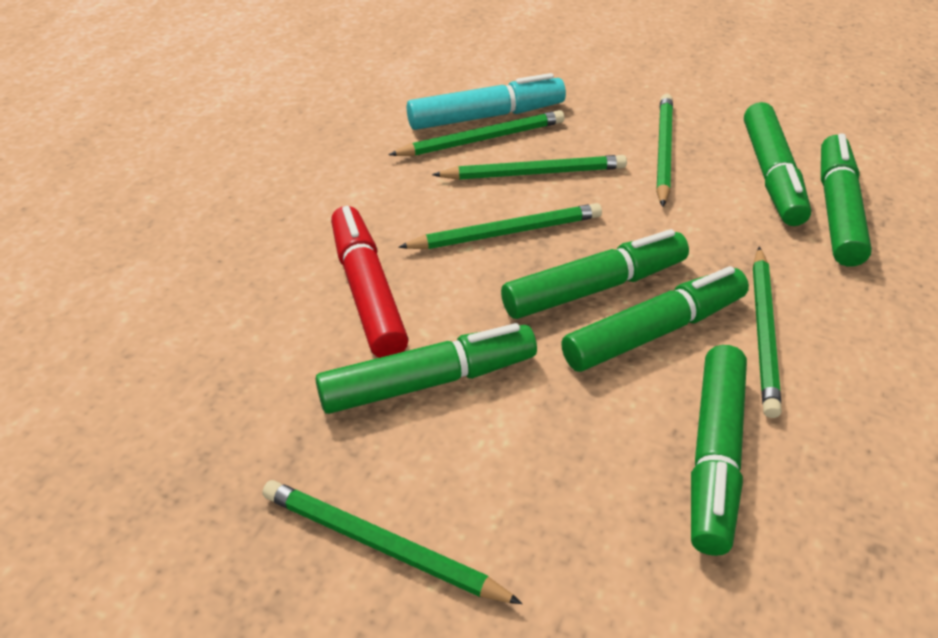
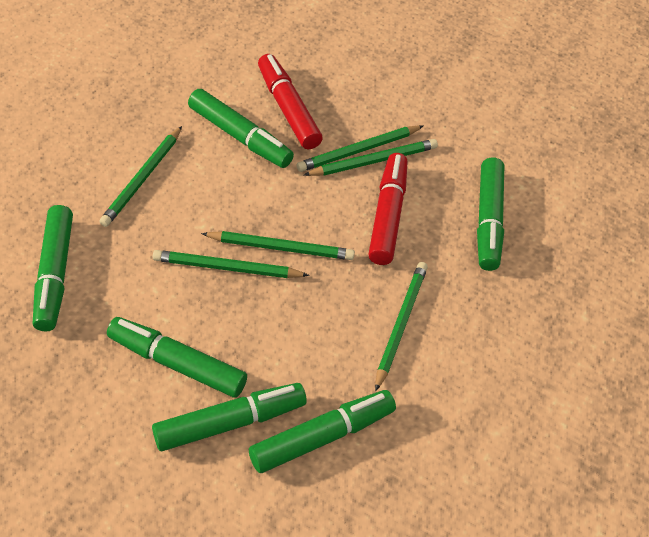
red marker: [331,206,409,358] = 1 -> [258,54,323,149] [368,153,407,265] = 2
turquoise marker: [407,73,566,130] = 1 -> none = 0

